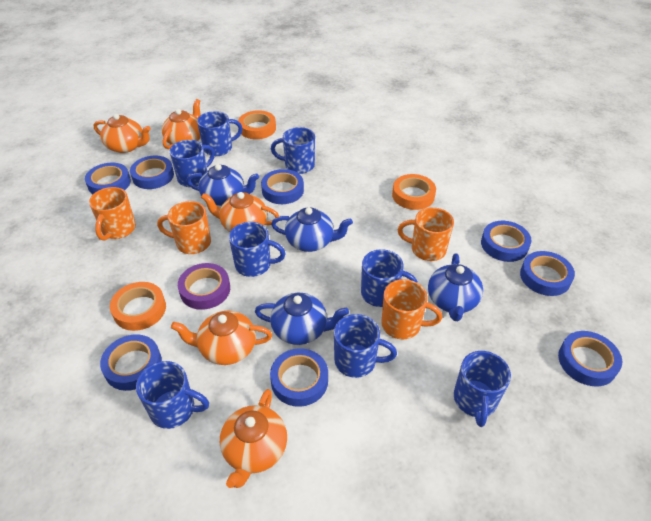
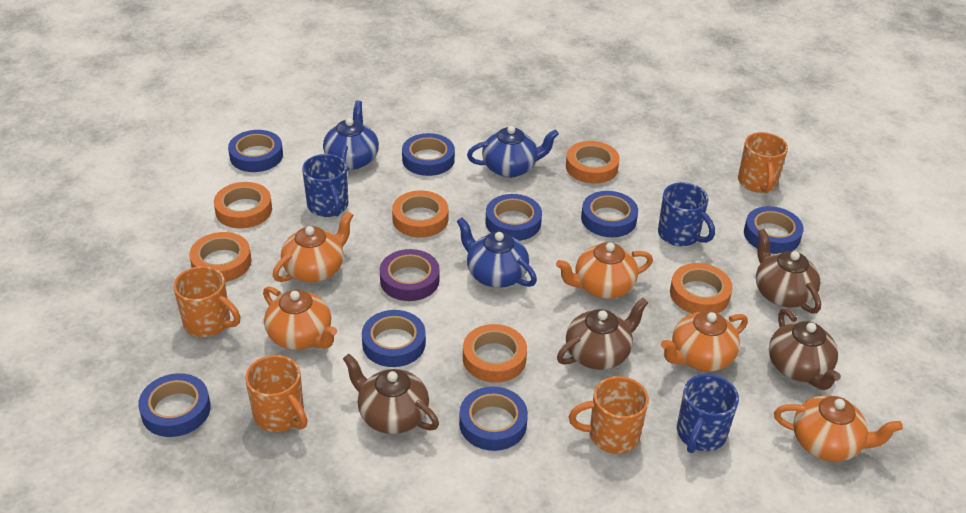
blue mug: [136,361,209,429] [170,140,215,187] [197,111,243,156] [229,222,286,277] [271,127,315,174] [334,314,397,378] [361,249,418,307] [454,351,511,427] = 8 -> [302,154,348,217] [658,182,715,246] [677,374,739,453] = 3
blue teapot: [186,164,259,206] [255,293,349,345] [271,207,353,252] [428,253,483,321] = 4 -> [323,101,379,172] [457,217,537,288] [467,126,559,178] = 3
brown teapot: none = 0 -> [343,354,439,434] [557,298,648,370] [756,229,821,314] [769,309,841,390] = 4
orange tape: [110,282,166,331] [238,110,276,139] [392,174,436,210] = 3 -> [189,232,252,282] [214,182,272,229] [392,190,448,238] [463,324,527,383] [566,141,620,184] [670,263,733,314] = 6

